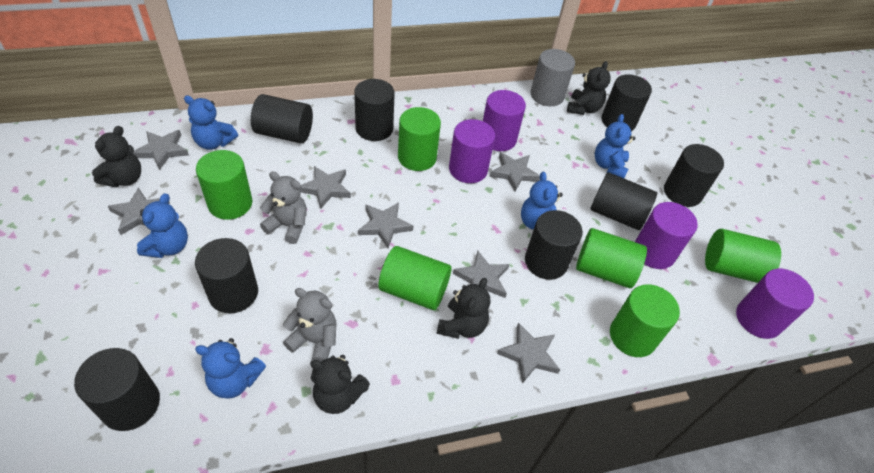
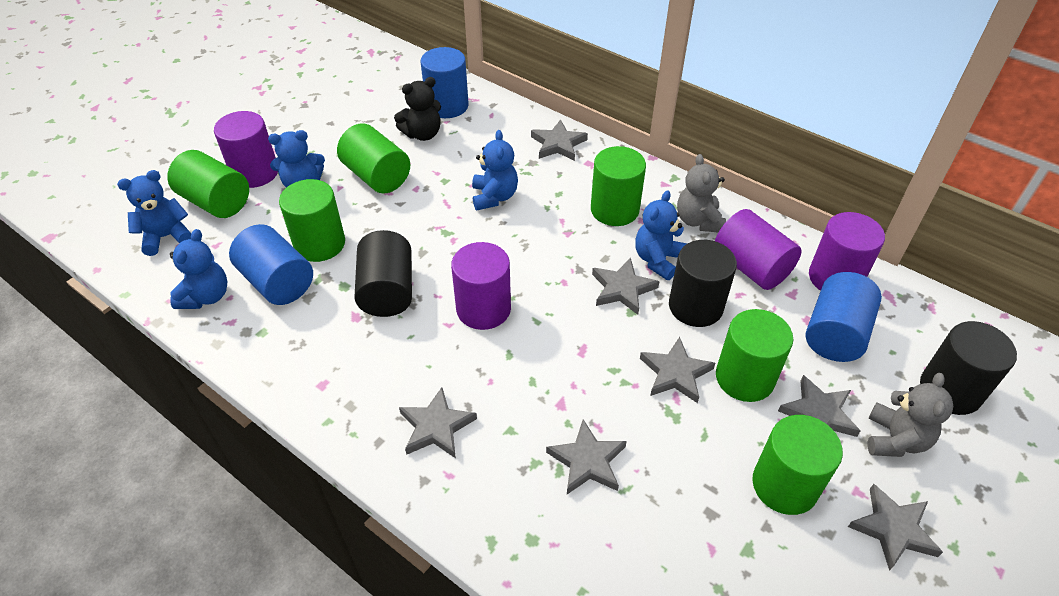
black cylinder: [74,348,160,431] [195,238,258,314] [251,94,313,143] [354,79,395,141] [525,210,583,280] [590,172,657,230] [602,74,652,131] [664,144,724,207] = 8 -> [354,230,412,317] [669,240,737,327] [920,321,1017,415] = 3
black teddy bear: [92,126,141,188] [310,355,370,414] [437,278,490,339] [567,61,611,115] = 4 -> [394,77,441,141] = 1
blue cylinder: none = 0 -> [229,224,313,305] [421,47,469,118] [805,272,882,362] = 3
grey cylinder: [531,49,575,106] = 1 -> none = 0

